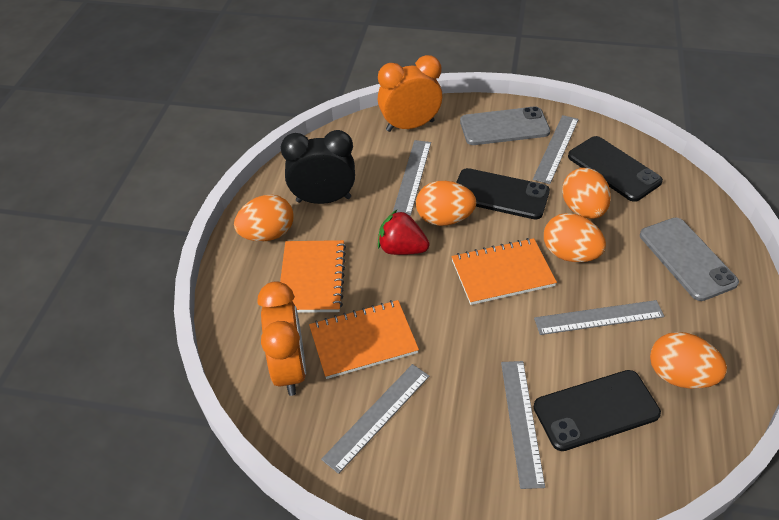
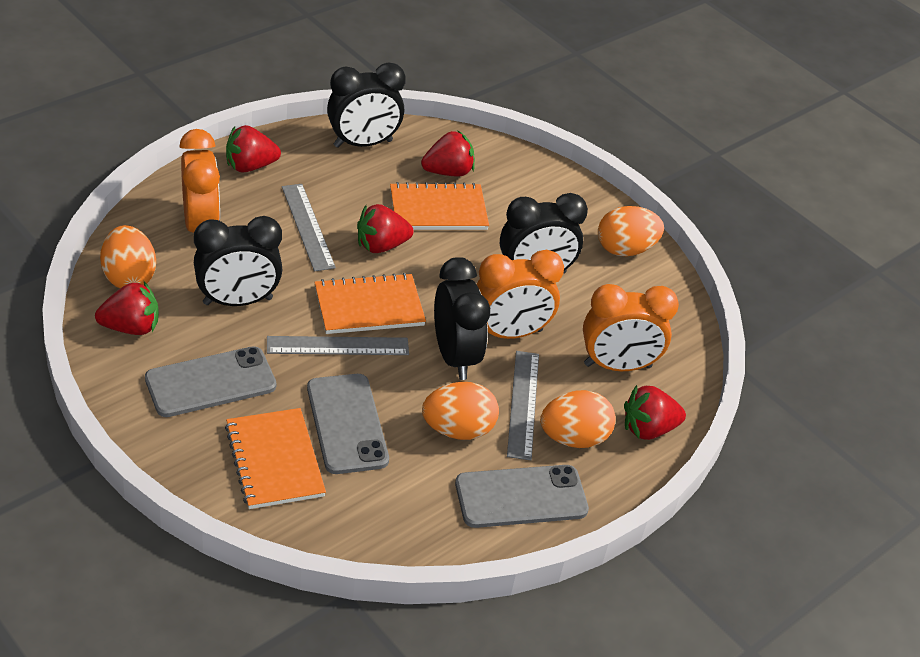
black clock: [281,130,355,204] = 1 -> [194,216,283,306] [327,63,406,148] [434,257,490,380] [500,193,588,274] = 4
black phone: [456,168,550,219] [534,370,661,451] [568,136,663,202] = 3 -> none = 0
grey phone: [460,106,550,145] [640,218,739,301] = 2 -> [145,346,276,417] [307,374,389,474] [455,465,589,528] = 3
grey ruler: [321,364,430,474] [393,140,431,216] [501,361,545,489] [533,115,579,184] [534,300,664,335] = 5 -> [267,336,409,355] [282,184,336,271] [507,351,539,460] = 3
orange clock: [258,281,306,396] [378,55,442,132] = 2 -> [179,129,220,233] [477,250,564,339] [583,284,679,371] = 3
orange egg: [234,195,294,241] [416,181,477,226] [544,213,606,262] [562,168,611,219] [650,332,727,389] = 5 -> [100,225,156,288] [422,382,499,440] [540,390,616,448] [598,206,664,256] = 4
red strawberry: [378,210,429,255] = 1 -> [95,282,159,335] [226,125,281,173] [357,204,414,253] [421,130,475,177] [624,385,686,440] = 5

